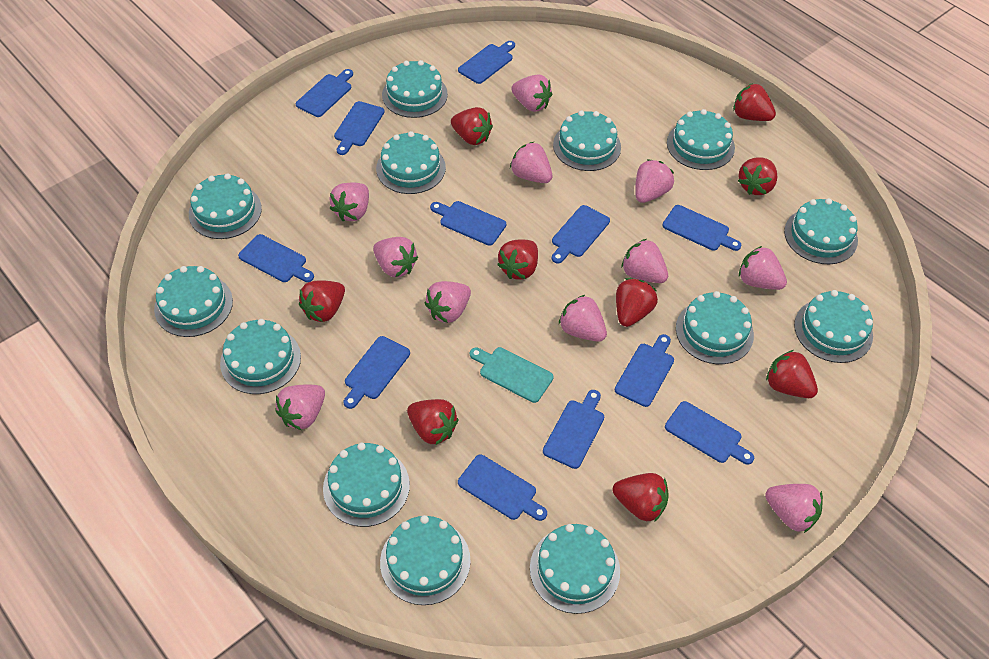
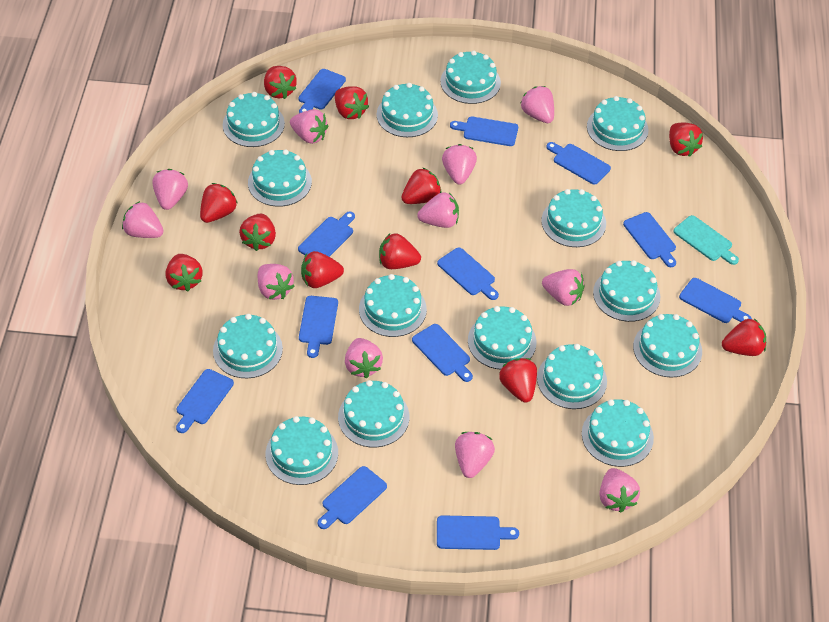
red strawberry: [299,280,345,322] [407,399,458,445] [451,107,493,145] [497,240,538,280] [613,473,669,522] [616,278,658,327] [733,83,776,121] [738,158,778,195] [766,350,818,398] = 9 -> [166,254,203,291] [200,183,238,223] [239,214,276,251] [264,66,297,99] [301,251,344,288] [335,86,369,119] [379,233,421,269] [401,168,441,204] [499,358,537,403] [669,123,703,157] [722,319,766,356] = 11
turquoise cake: [154,266,233,337] [189,173,262,239] [220,319,301,394] [323,443,410,527] [376,131,446,194] [380,515,471,605] [382,60,448,118] [530,524,620,614] [553,110,621,171] [667,109,735,170] [676,291,754,364] [784,198,858,264] [794,290,873,363] = 13 -> [213,314,283,378] [223,92,285,147] [248,149,312,207] [266,416,338,485] [338,380,409,447] [359,274,427,337] [376,83,438,137] [441,51,501,104] [468,306,537,370] [537,344,607,409] [541,189,606,247] [582,399,654,467] [587,96,649,151] [593,260,661,322] [633,314,702,377] = 15

